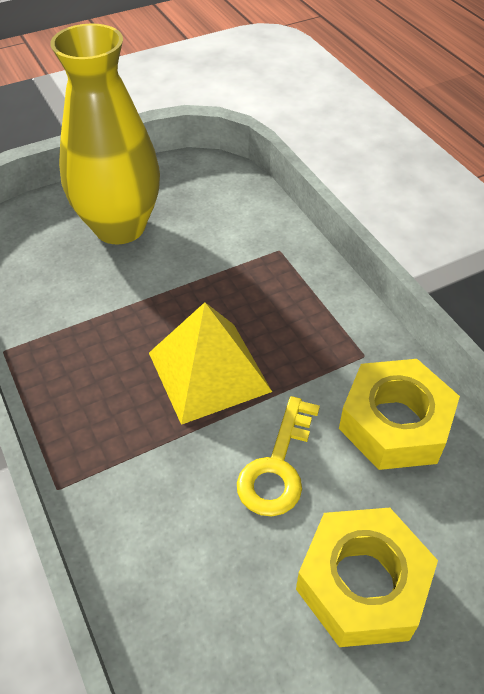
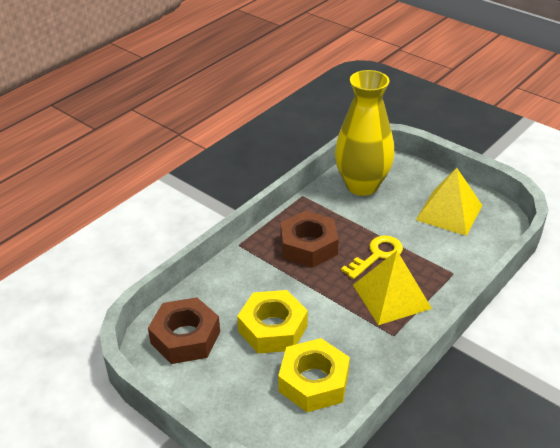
brown nut: none = 0 -> [148,297,220,364] [280,211,339,268] = 2
yellow pyramid: [149,302,272,425] = 1 -> [353,251,432,325] [416,168,483,236] = 2

